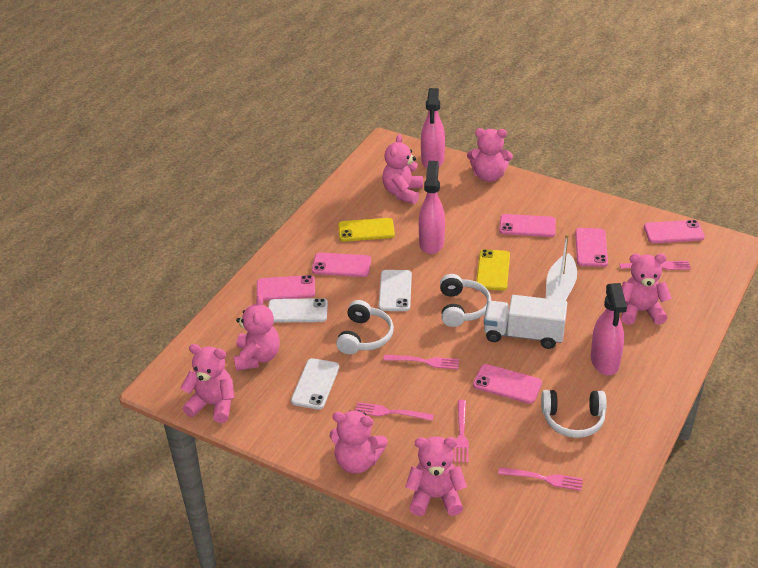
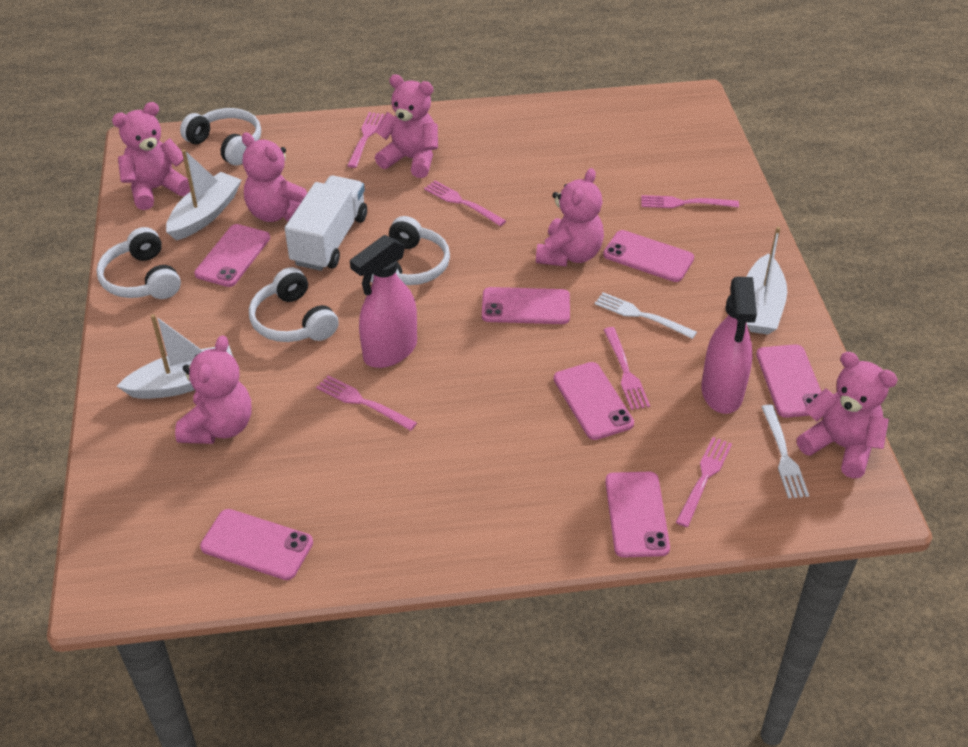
pink fork: [355,402,434,421] [383,355,459,369] [454,400,469,463] [498,467,583,491] [620,261,691,270] = 5 -> [316,375,417,431] [347,112,384,168] [424,180,506,226] [603,327,650,410] [641,195,739,208] [676,437,732,527] = 6
pink phone: [256,275,315,301] [312,253,371,277] [473,364,542,404] [499,214,556,237] [575,228,608,267] [644,220,705,243] = 6 -> [194,224,270,287] [200,509,313,580] [482,287,570,324] [554,362,634,440] [603,230,694,282] [605,472,670,557] [756,344,821,418] = 7
pink spray bottle: [419,161,445,254] [421,88,445,168] [591,283,627,375] = 3 -> [350,235,417,368] [701,277,757,414] = 2
pink teddy bear: [181,344,234,423] [234,295,280,371] [330,410,388,474] [382,134,423,204] [405,436,467,516] [467,128,513,182] [621,253,672,325] = 7 -> [112,102,190,210] [175,335,252,444] [242,132,307,222] [375,74,438,178] [536,168,604,267] [797,352,898,479] = 6
white boat: [546,234,577,301] = 1 -> [117,314,233,399] [166,149,242,241] [746,227,787,335] = 3
white fork: none = 0 -> [595,292,697,339] [761,405,809,498] = 2
white headphones: [336,300,394,354] [440,274,491,327] [541,390,607,438] = 3 -> [96,227,181,299] [180,108,261,166] [249,267,339,342] [371,216,450,285] = 4
white phone: [268,298,328,323] [291,358,339,410] [379,270,412,311] = 3 -> none = 0
yellow phone: [338,218,395,242] [476,249,510,290] = 2 -> none = 0

